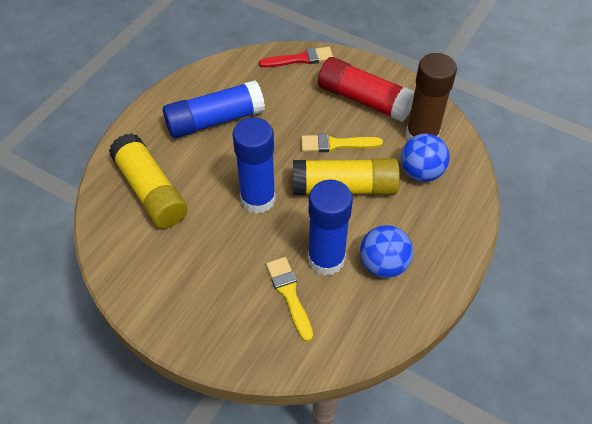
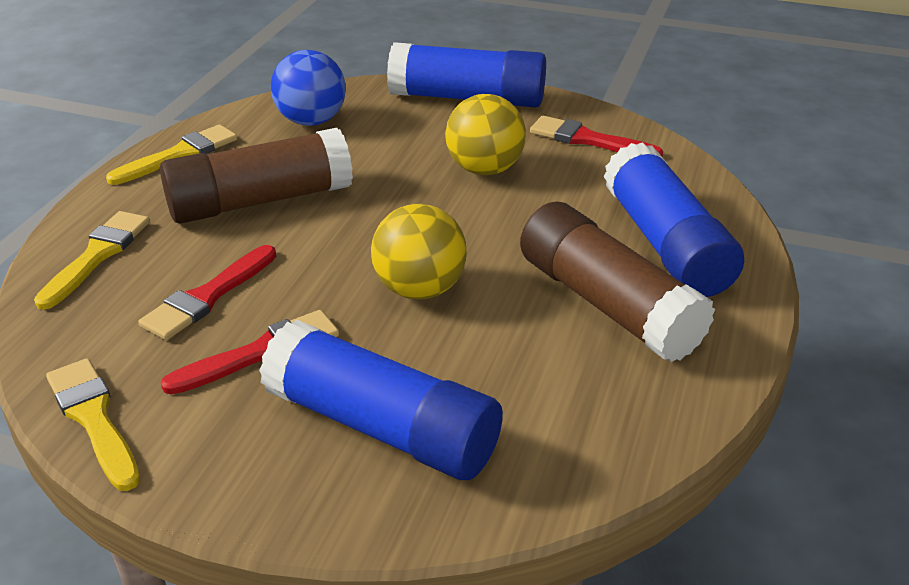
blue ball: [360,225,413,278] [401,134,450,182] = 2 -> [271,50,346,126] = 1
brown glue stick: [406,53,457,140] = 1 -> [160,128,353,224] [520,202,715,362] = 2
red brush: [259,47,333,67] = 1 -> [138,245,276,340] [161,310,339,394] [530,115,663,157] = 3
red glue stick: [318,57,415,122] = 1 -> none = 0
yellow ball: none = 0 -> [371,204,467,299] [445,94,526,175] = 2
yellow brush: [266,257,313,342] [301,134,383,152] = 2 -> [34,211,150,310] [46,358,140,491] [106,124,237,185] = 3
yellow glue stick: [109,133,188,229] [293,158,400,195] = 2 -> none = 0

